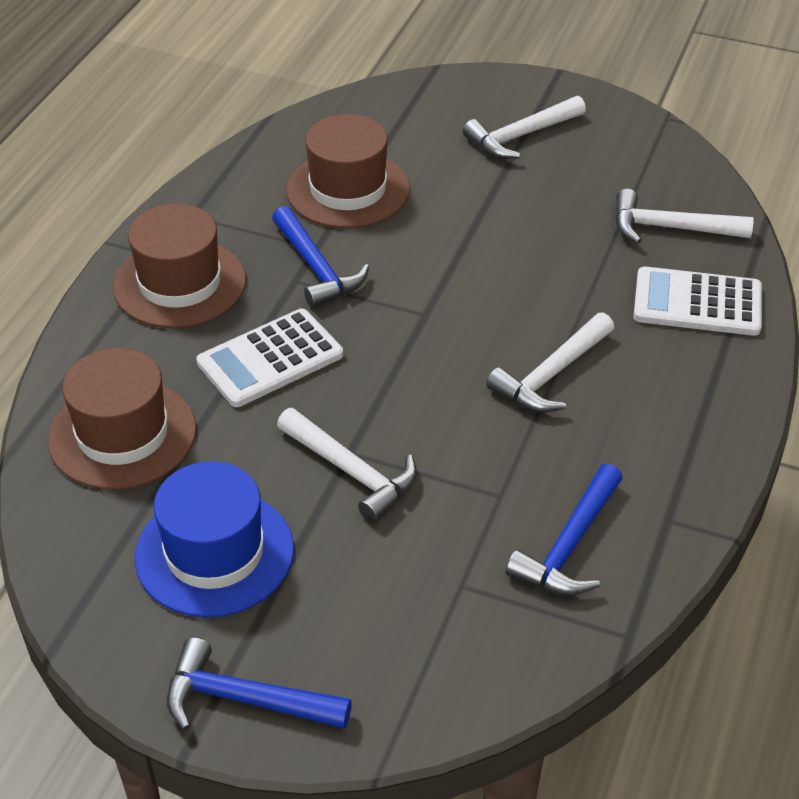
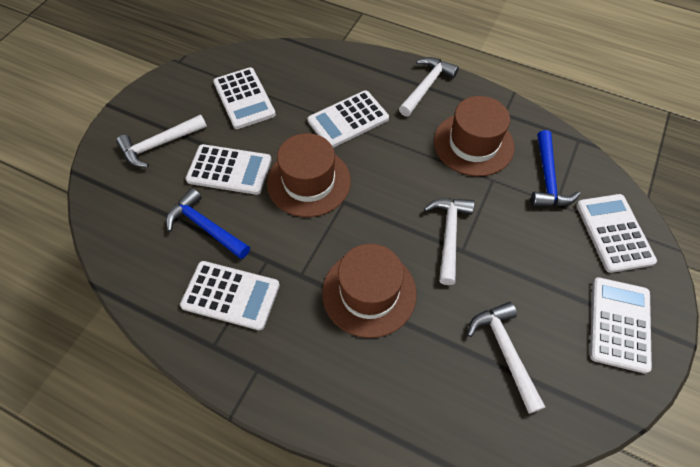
blue hammer: [166,637,352,730] [272,206,369,308] [506,464,623,596] = 3 -> [166,188,250,259] [531,130,580,206] = 2
blue hat: [135,461,294,618] = 1 -> none = 0
white calculator: [196,309,343,407] [633,266,762,336] = 2 -> [180,261,280,330] [186,144,272,195] [213,67,276,129] [308,90,389,148] [576,194,657,273] [590,277,652,374] = 6

